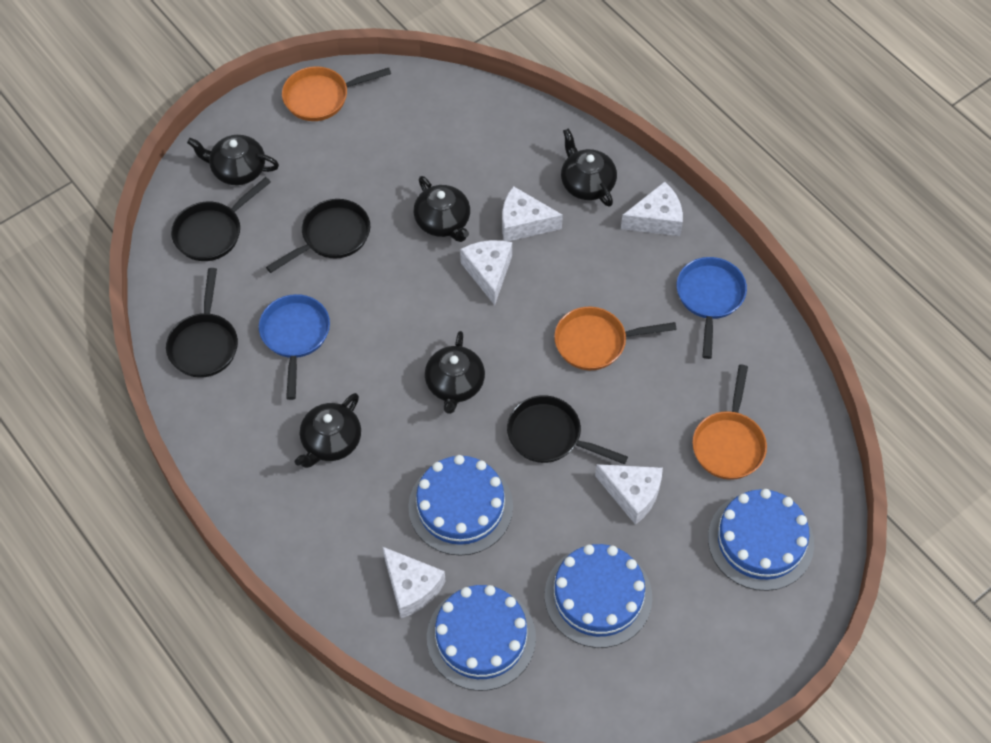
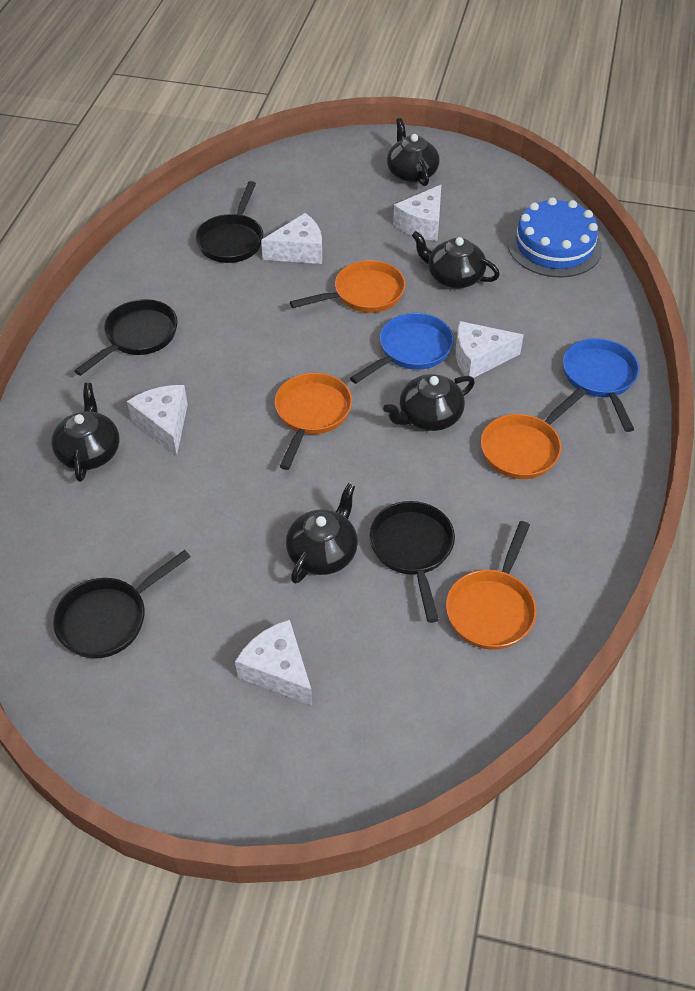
blue cake: [408,455,513,556] [427,585,536,691] [545,544,652,648] [708,489,814,591] = 4 -> [508,197,602,278] = 1
orange pan: [282,66,391,121] [554,307,677,370] [692,365,767,480] = 3 -> [275,373,352,470] [290,260,406,313] [446,521,537,650] [481,388,586,479] = 4

